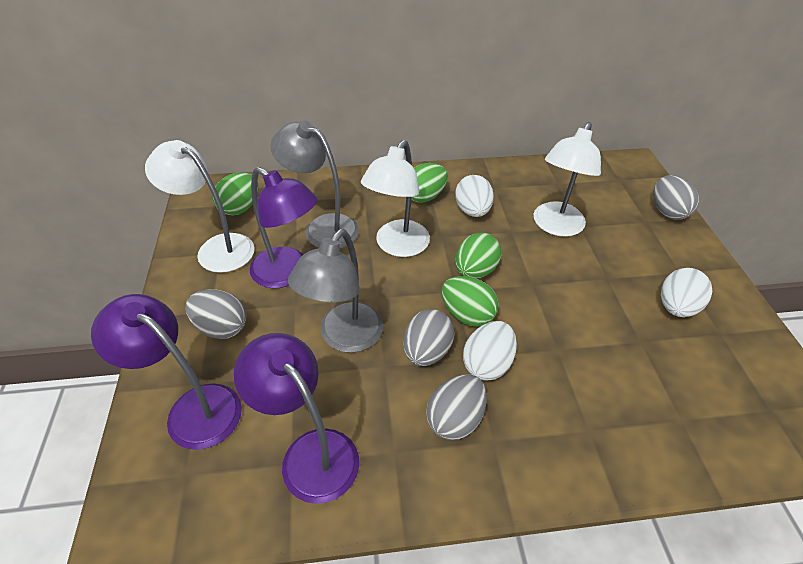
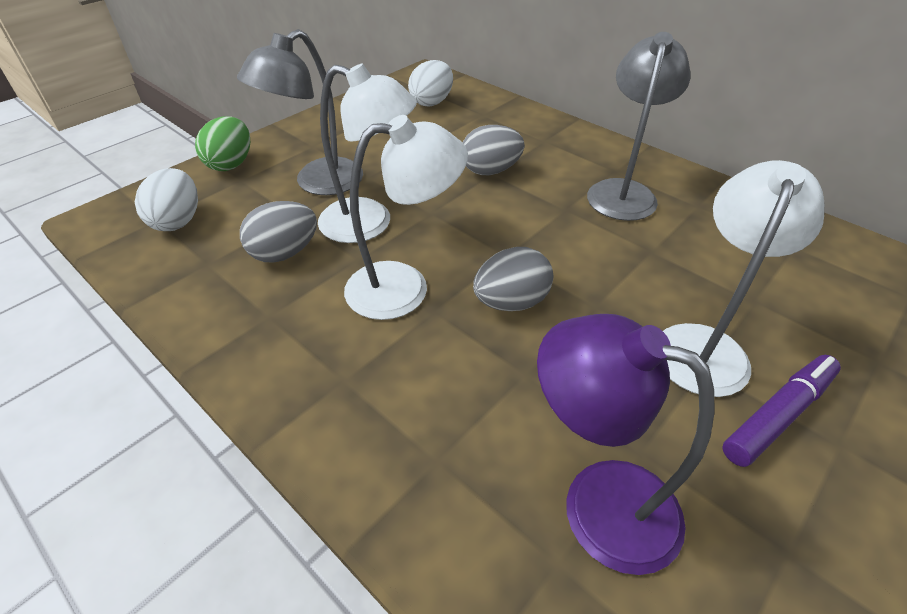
green egg: [212,172,258,215] [411,163,448,203] [442,276,499,327] [456,233,501,279] = 4 -> [195,116,250,171] = 1
grey egg: [185,289,247,339] [403,309,455,366] [426,374,487,440] [653,175,699,220] = 4 -> [240,201,317,263] [463,125,525,175] [473,247,553,311] = 3
purple lamp: [91,294,242,450] [234,333,359,504] [249,167,318,288] = 3 -> [537,314,714,575] = 1
purple marker: none = 0 -> [722,355,841,467] = 1
white egg: [455,175,494,217] [463,321,517,381] [661,268,712,317] = 3 -> [135,168,198,231] [408,60,453,106] = 2

